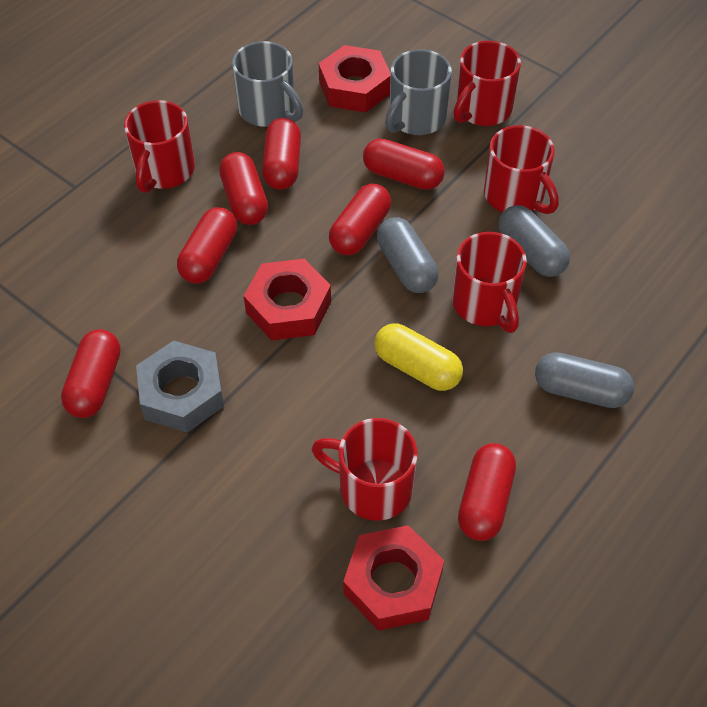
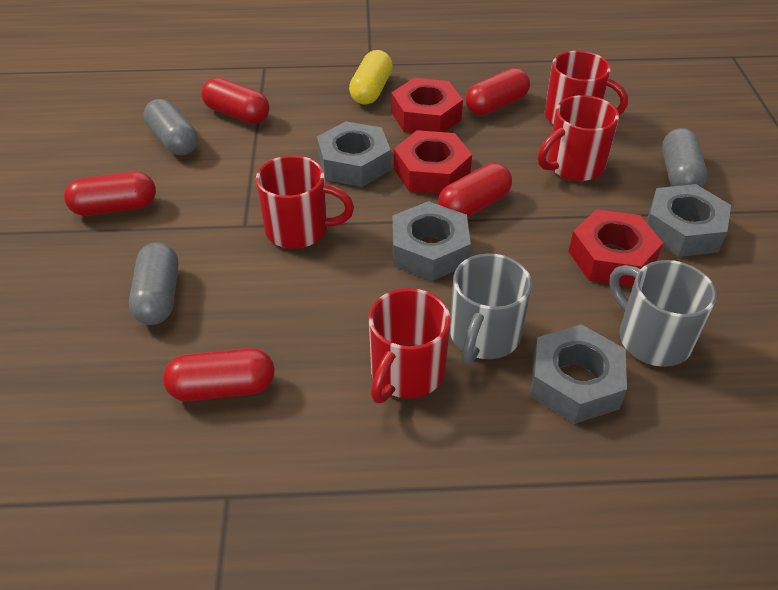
grey nut: [136,340,224,433] = 1 -> [317,121,391,187] [392,201,471,281] [530,324,627,424] [647,184,731,257] = 4
red capsule: [61,329,121,418] [177,207,237,283] [219,152,268,225] [262,118,301,190] [329,184,391,255] [363,138,445,190] [458,443,516,541] = 7 -> [64,171,156,216] [163,348,275,401] [201,78,270,124] [438,163,512,218] [465,68,530,116] = 5
red mug: [124,100,195,193] [311,418,418,521] [452,232,527,333] [454,41,521,126] [484,125,559,214] = 5 -> [256,155,354,249] [369,288,451,403] [538,95,619,181] [545,51,628,124] = 4

